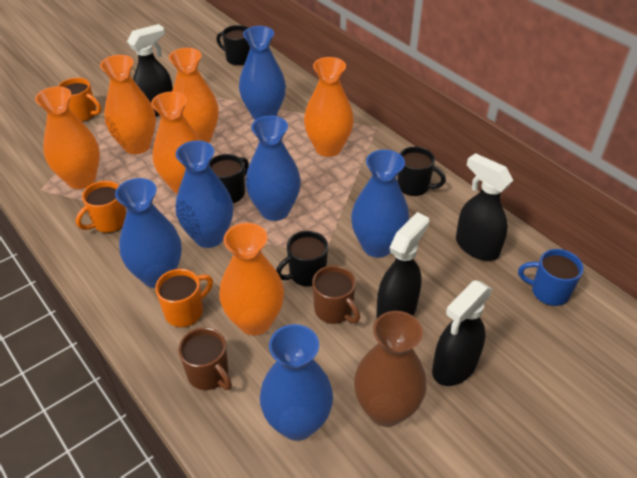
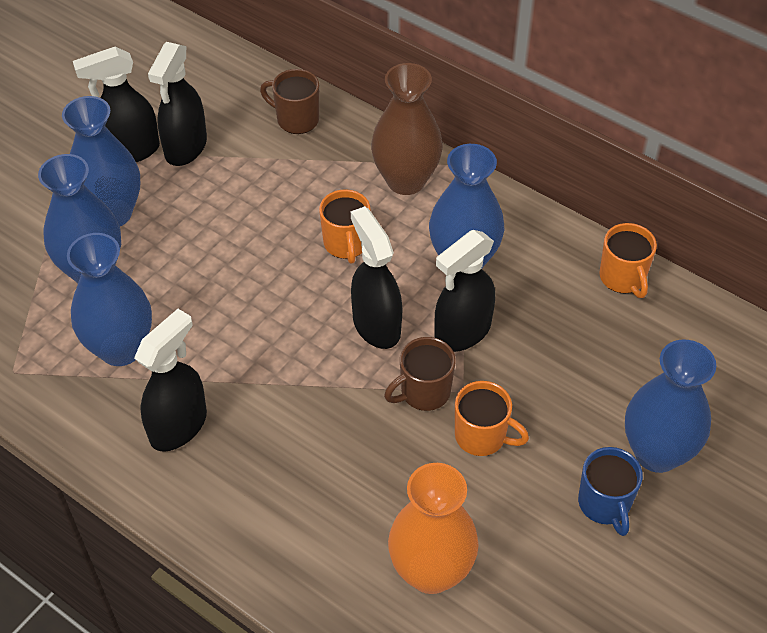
black mug: [209,154,249,203] [216,25,250,66] [276,231,328,287] [397,147,446,196] = 4 -> none = 0
black spray bottle: [127,24,173,117] [376,212,429,318] [432,280,493,386] [456,153,513,261] = 4 -> [73,47,160,162] [134,309,207,452] [148,42,207,166] [351,206,402,349] [434,230,495,352] = 5
blue vase: [115,178,182,288] [176,140,233,248] [239,26,286,120] [246,115,301,221] [260,324,333,441] [351,150,409,258] = 6 -> [38,154,121,283] [62,96,140,226] [67,233,152,366] [429,144,504,269] [625,339,716,473] = 5
orange vase: [35,86,100,189] [100,55,156,154] [151,91,201,194] [169,48,219,143] [219,223,284,335] [304,57,354,157] = 6 -> [388,463,479,594] = 1

